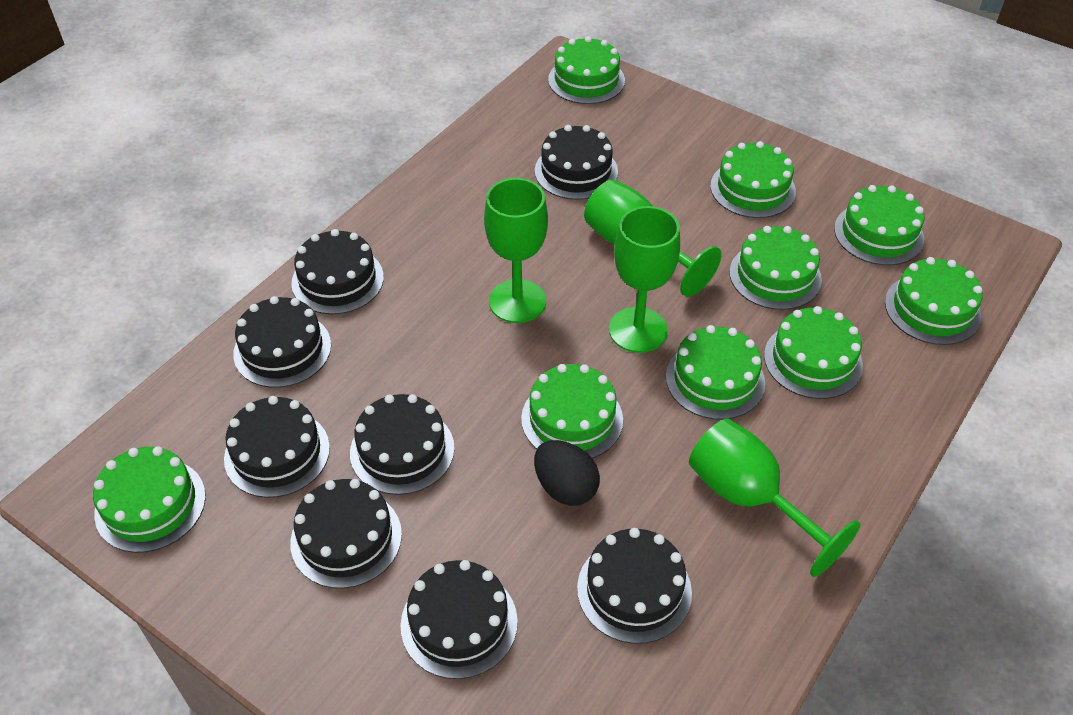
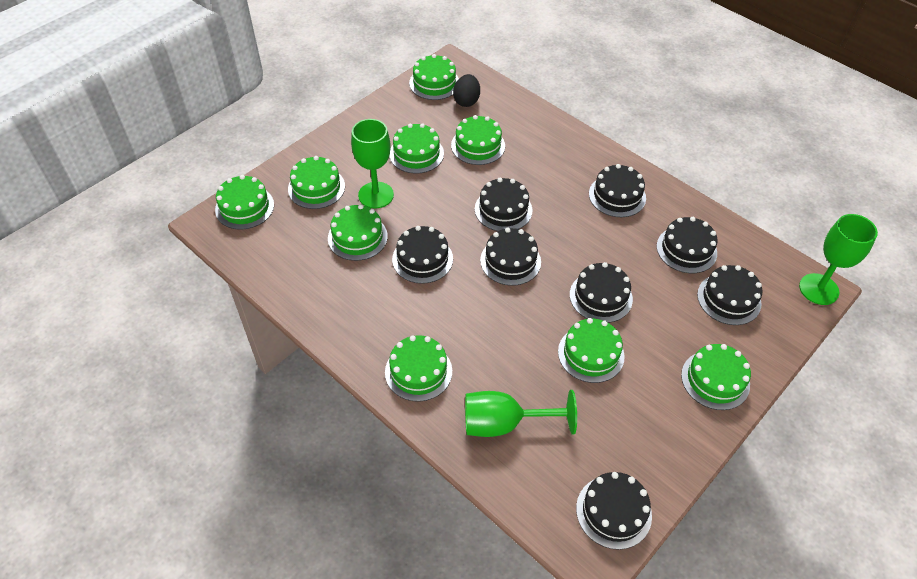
green goblet: [484,178,548,323] [584,180,721,297] [609,206,680,353] [689,419,861,577] = 4 -> [351,119,394,208] [465,390,577,437] [799,214,878,305] = 3

